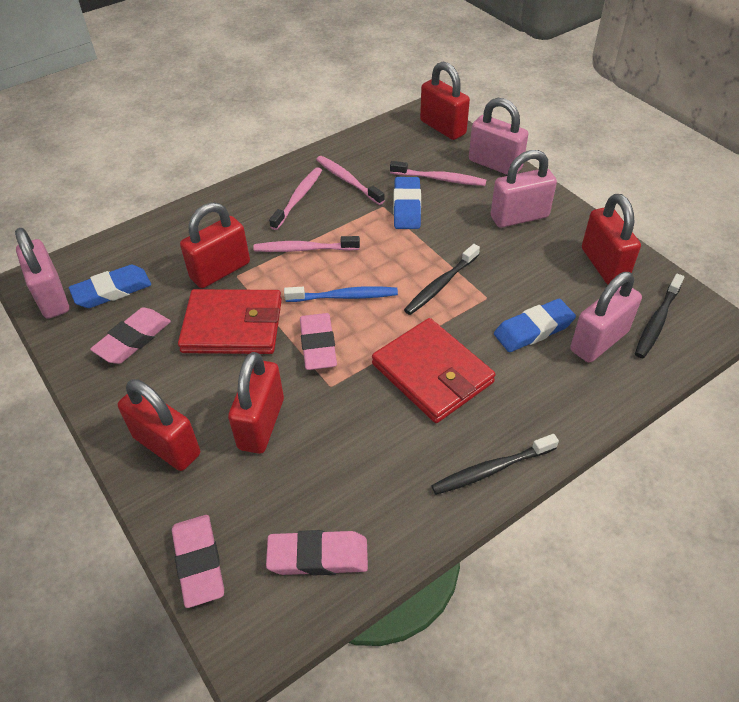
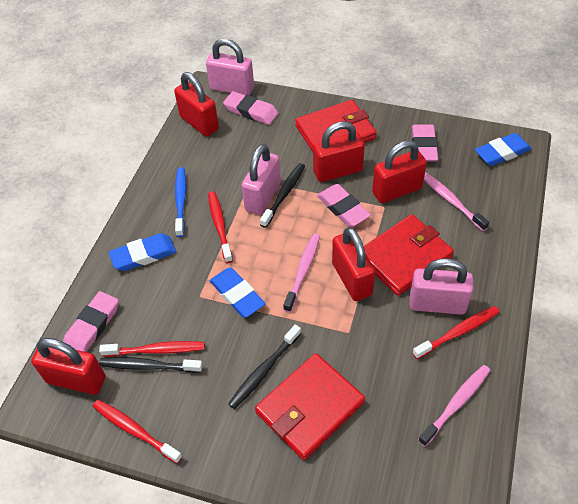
pink padlock: [15,228,69,319] [469,98,528,175] [491,150,557,228] [570,272,642,363] = 4 -> [206,39,254,95] [241,144,281,215] [410,258,474,315] = 3
pink toothbrush: [253,236,360,252] [269,167,322,230] [316,156,385,205] [390,161,486,186] = 4 -> [283,234,320,312] [418,365,490,447] [424,172,489,231] = 3
red toothbrush: none = 0 -> [93,400,182,464] [99,341,205,357] [208,191,233,263] [412,306,500,359] = 4
red wallet: [178,289,282,354] [372,318,496,423] = 2 -> [255,353,365,460] [295,100,377,152] [364,214,454,296] = 3

